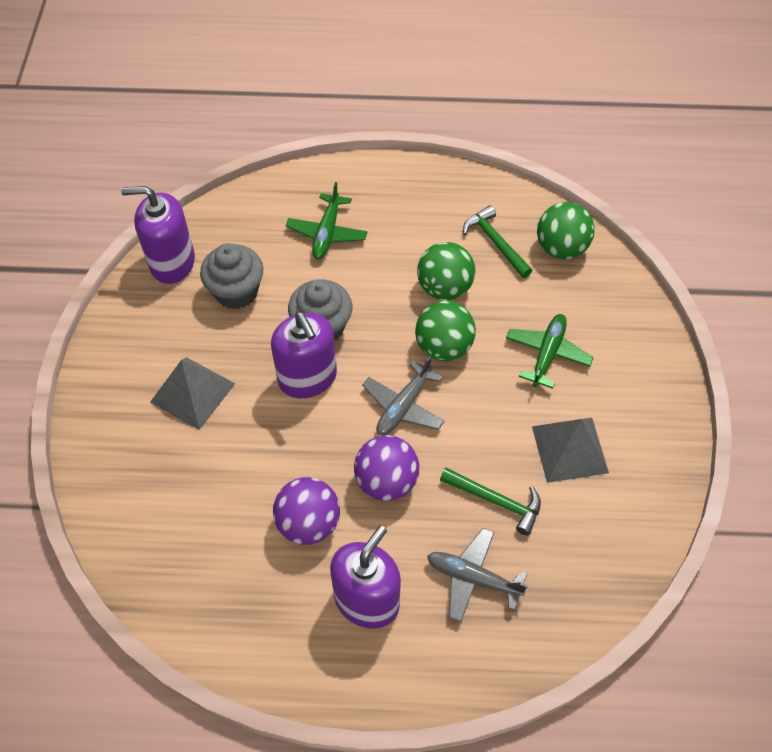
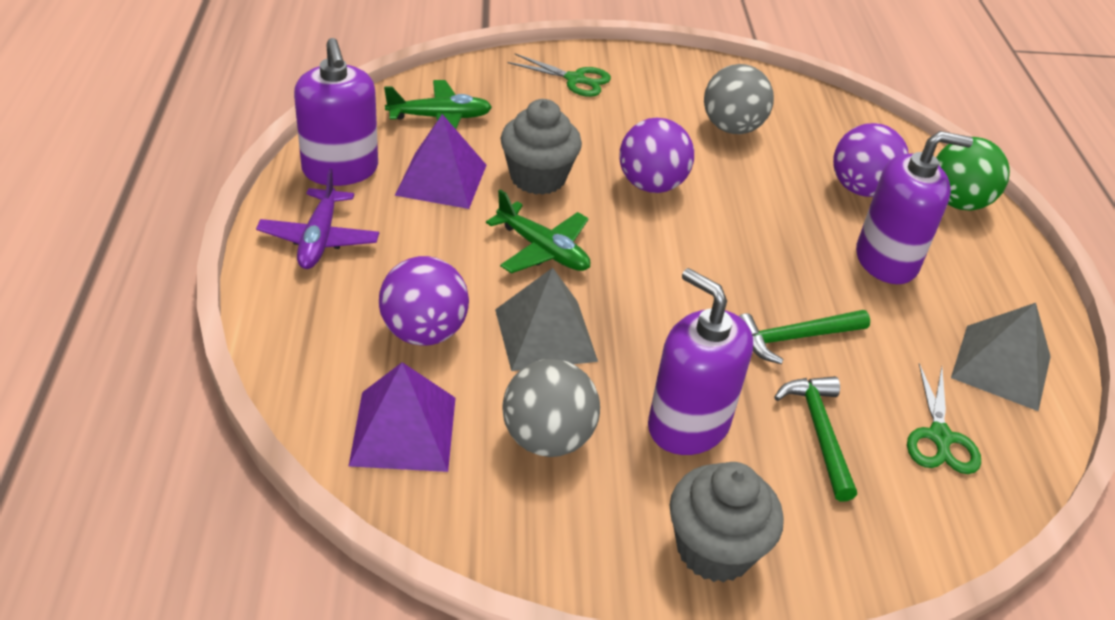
green ball: [415,301,476,361] [417,242,475,300] [537,202,595,259] = 3 -> [936,137,1010,210] = 1
green scissors: none = 0 -> [508,53,611,97] [907,363,981,474] = 2
grey ball: none = 0 -> [502,359,600,457] [704,64,774,134] = 2
grey plane: [362,356,445,435] [427,528,528,623] = 2 -> none = 0
purple ball: [273,477,340,545] [354,435,419,501] = 2 -> [379,256,469,346] [619,118,694,193] [833,123,909,197] = 3
purple plane: none = 0 -> [256,168,379,269] = 1
purple pyramid: none = 0 -> [349,362,455,472] [394,114,487,209] = 2

